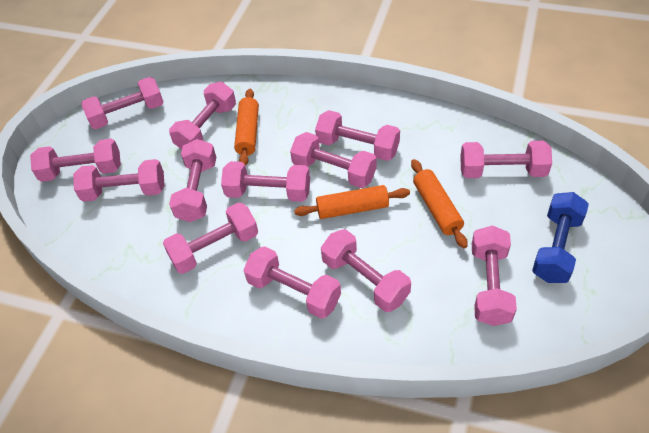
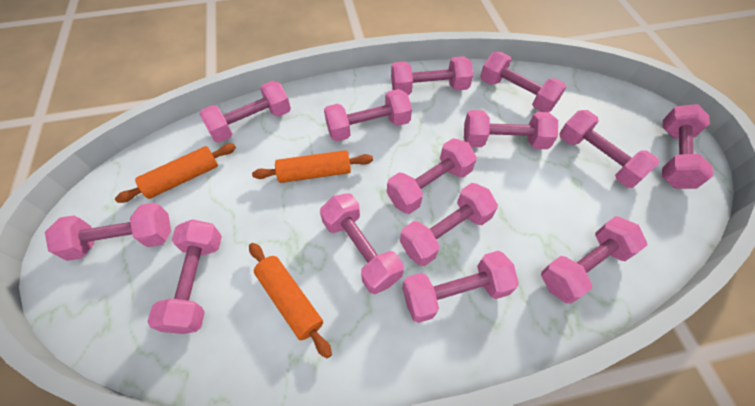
blue dumbbell: [532,192,589,283] = 1 -> none = 0
pink dumbbell: [30,139,121,182] [73,159,165,202] [81,77,164,129] [163,203,258,274] [169,82,236,149] [169,139,216,222] [221,161,310,202] [244,246,341,319] [290,132,377,188] [315,110,400,161] [321,229,411,312] [460,141,552,178] [472,226,517,326] = 13 -> [45,203,171,261] [147,219,222,334] [199,81,291,143] [320,193,404,294] [324,89,412,142] [387,138,477,214] [391,56,473,95] [400,183,498,266] [402,251,519,323] [464,110,558,149] [480,52,566,112] [541,216,647,304] [559,110,659,188] [662,104,713,189] = 14

